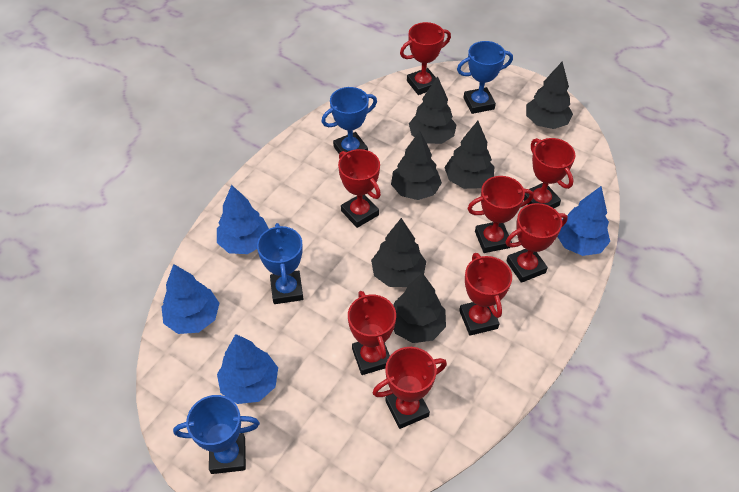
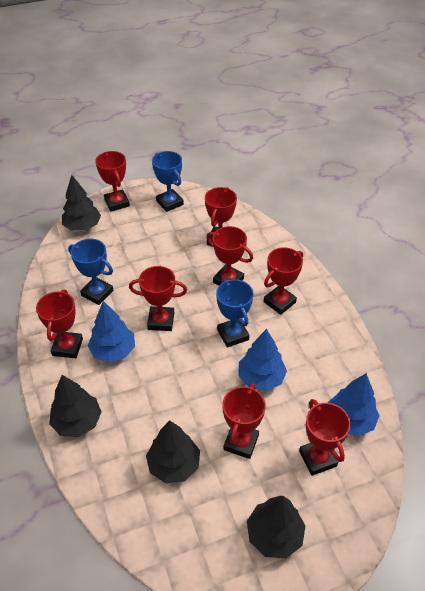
black tree: [371,218,426,287] [391,131,442,200] [393,273,446,343] [409,76,457,144] [444,121,494,189] [526,62,573,129] = 6 -> [49,375,101,437] [62,175,101,231] [146,420,200,483] [247,496,306,558] = 4
blue tree: [162,264,219,334] [217,185,269,254] [217,334,278,404] [557,186,610,256] = 4 -> [88,301,135,363] [238,329,287,391] [328,373,380,436] = 3
blue trophy: [173,395,260,474] [257,223,303,304] [321,87,377,153] [457,41,513,114] = 4 -> [68,239,114,305] [152,151,184,212] [216,279,254,348] = 3

